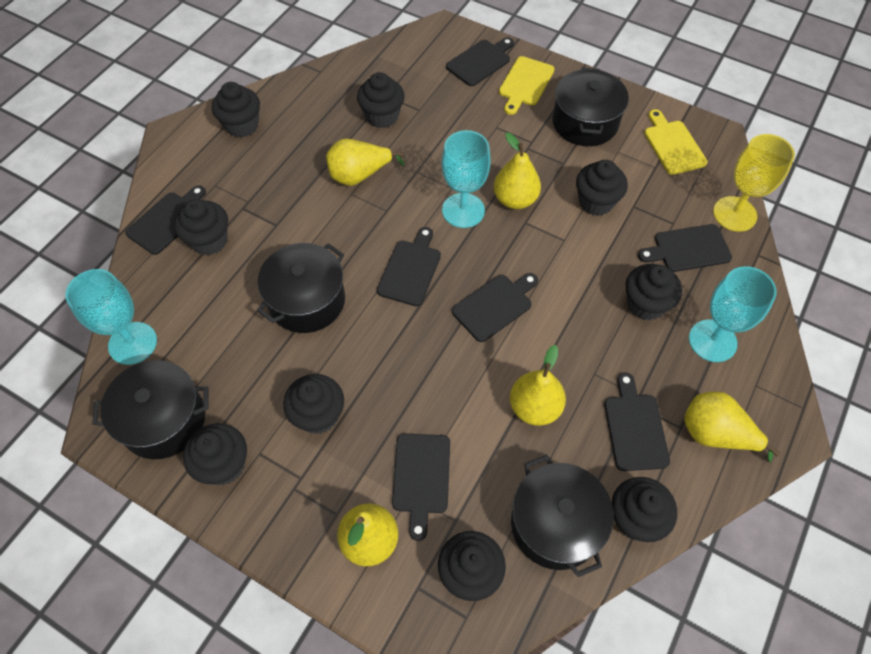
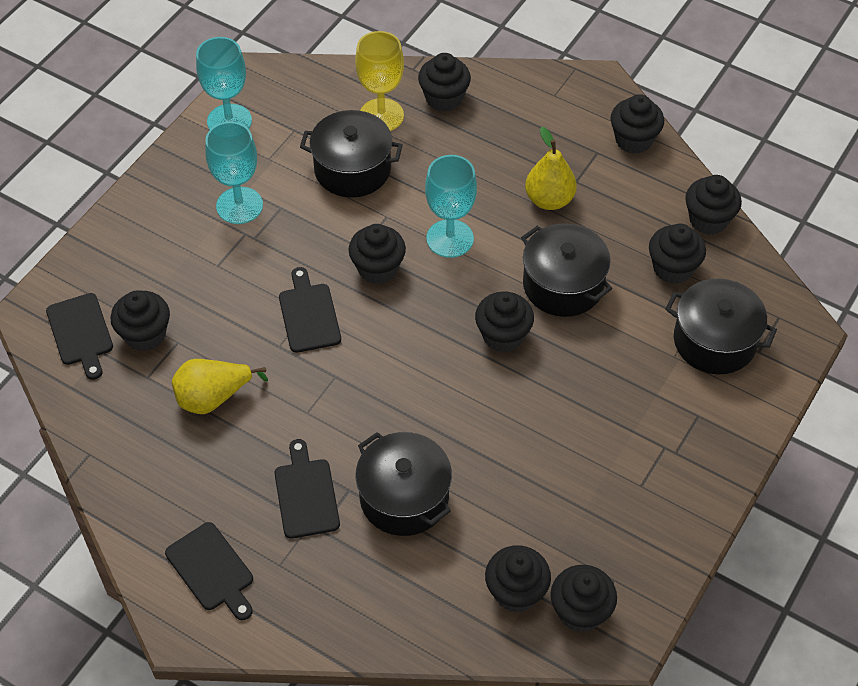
black cutting board: [125,185,206,255] [377,227,441,306] [392,433,450,541] [446,37,514,86] [452,273,538,342] [604,372,670,471] [638,224,732,272] = 7 -> [46,293,113,380] [165,522,253,620] [274,439,340,539] [279,267,341,353] = 4
yellow cutting board: [499,56,555,115] [644,109,708,175] = 2 -> none = 0
yellow pear: [326,139,405,186] [337,504,398,566] [494,132,541,209] [510,345,566,426] [684,392,780,462] = 5 -> [172,359,268,414] [525,127,577,210] = 2

